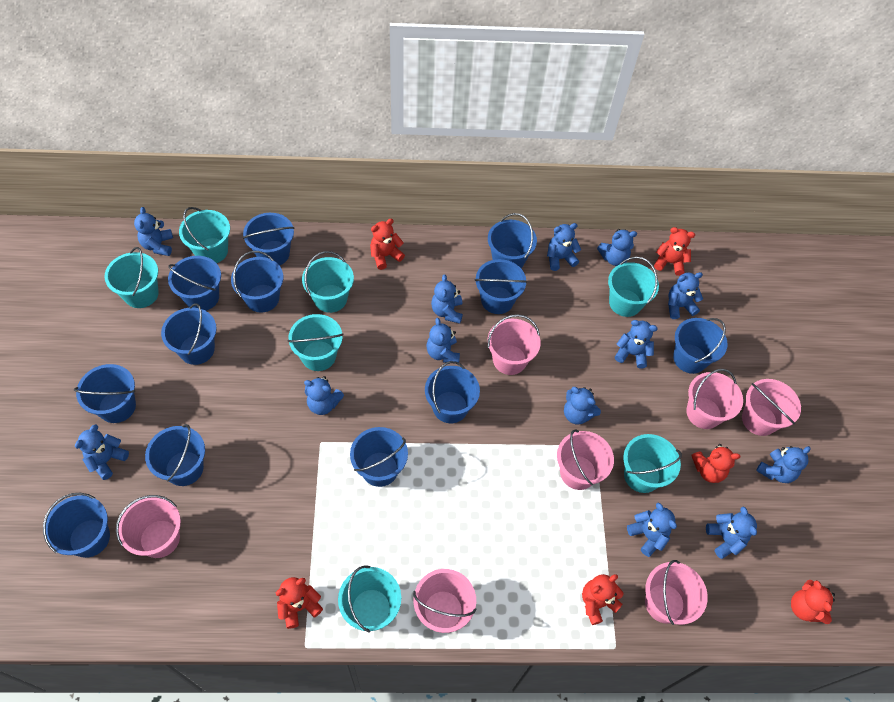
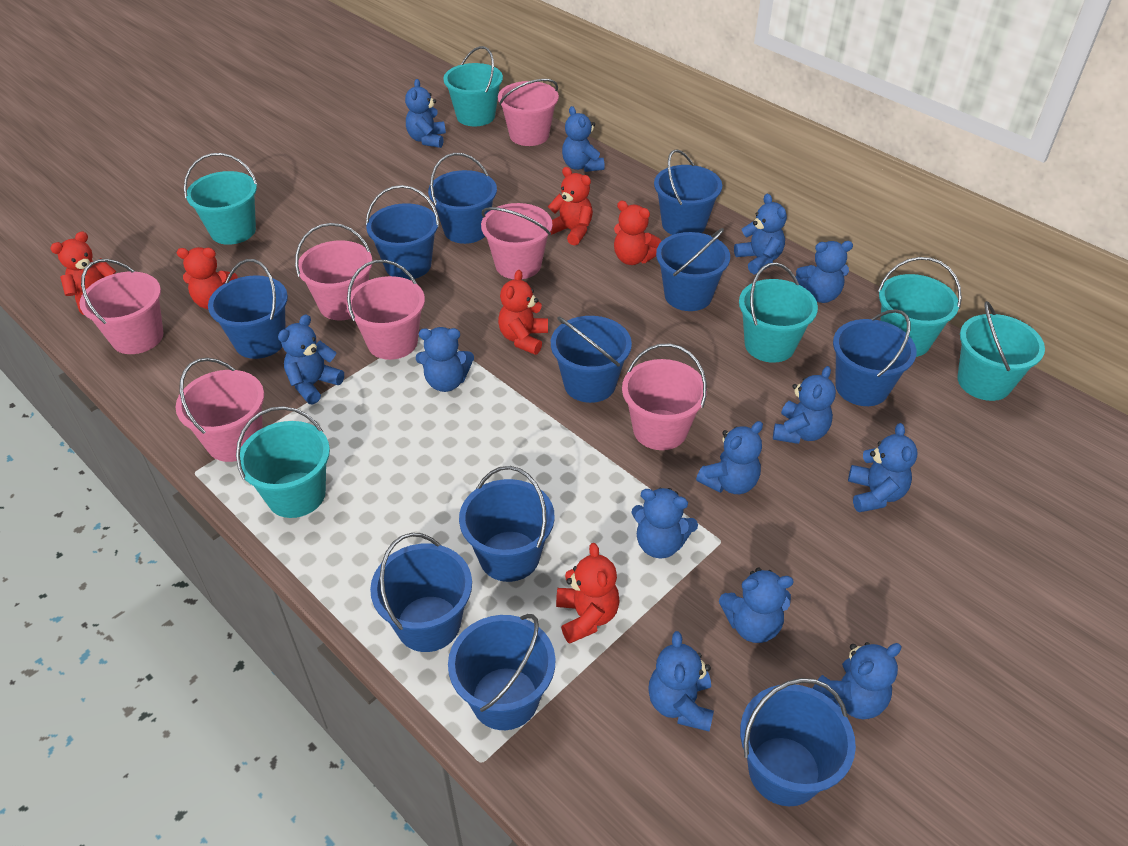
blue bucket: [43,493,110,558] [74,364,136,423] [145,424,205,486] [161,303,217,365] [168,256,221,311] [231,251,283,313] [243,213,295,266] [350,427,408,487] [425,361,480,423] [475,259,527,314] [488,213,537,268] [673,318,728,374] = 12 -> [208,259,288,359] [366,185,440,280] [370,533,472,652] [428,153,497,244] [448,614,556,730] [459,466,555,582] [551,316,632,403] [654,149,722,235] [656,228,730,311] [740,678,856,806] [833,309,917,406] = 11
turquoise bucket: [104,247,159,308] [179,207,230,263] [288,314,343,371] [302,251,354,313] [338,565,401,632] [608,257,659,317] [623,434,682,493] = 7 -> [184,153,258,245] [236,406,330,518] [443,46,503,126] [739,262,818,363] [878,257,962,357] [957,301,1045,401] = 6

